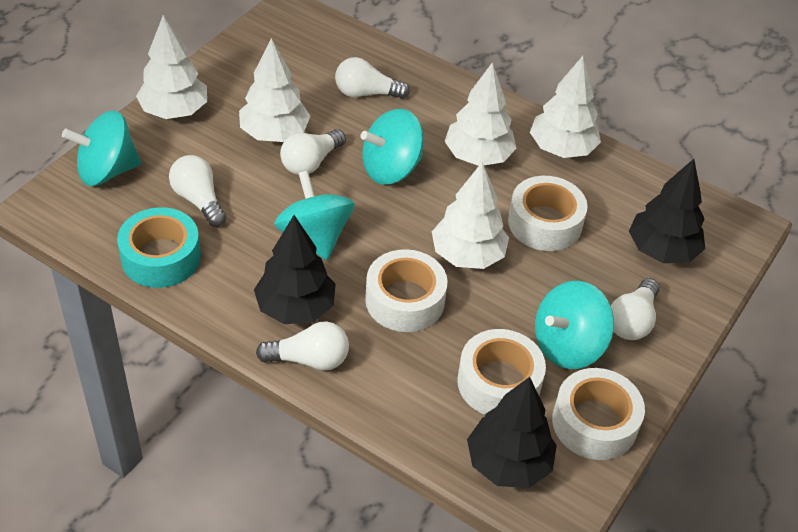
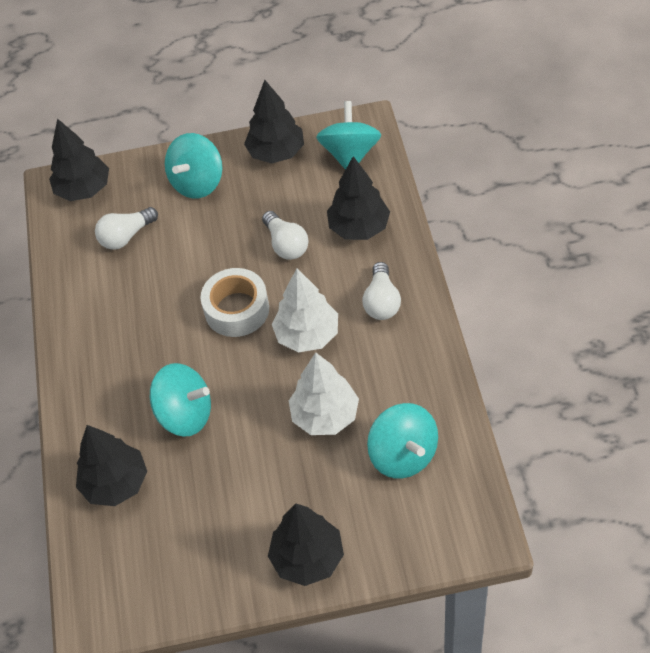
black tree: [254,215,336,324] [467,377,557,488] [629,159,705,263] = 3 -> [49,119,109,201] [76,425,147,506] [244,80,304,163] [268,504,344,586] [327,156,390,240] = 5
turquoise tape: [117,207,201,288] = 1 -> none = 0
white light bulb: [169,155,226,227] [256,321,349,371] [280,129,346,175] [335,57,410,99] [611,278,659,340] = 5 -> [95,207,158,250] [262,211,309,260] [362,262,401,320] = 3
white tape: [365,249,447,332] [457,329,546,415] [508,176,588,251] [552,368,645,460] = 4 -> [201,268,269,337] = 1
white tree: [136,15,207,119] [239,38,310,142] [432,162,509,269] [444,62,517,166] [530,56,601,158] = 5 -> [272,268,338,352] [289,352,359,435] = 2

